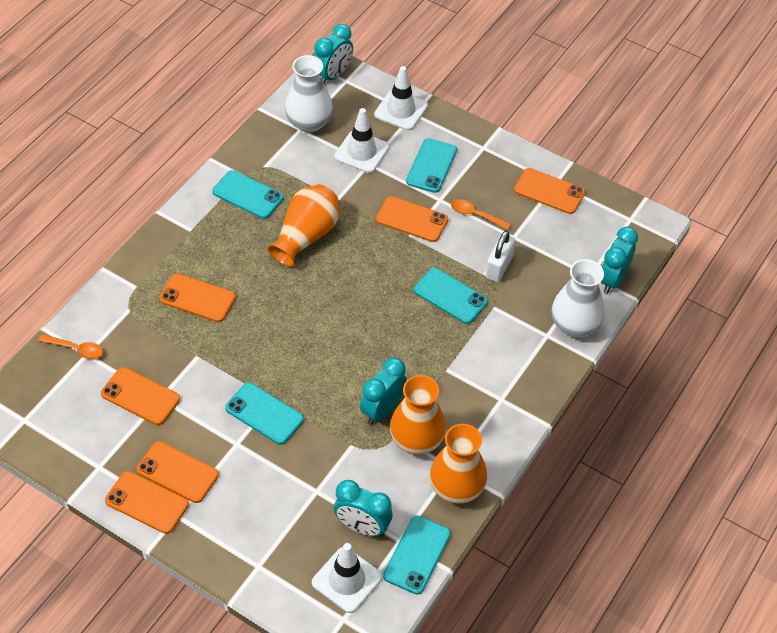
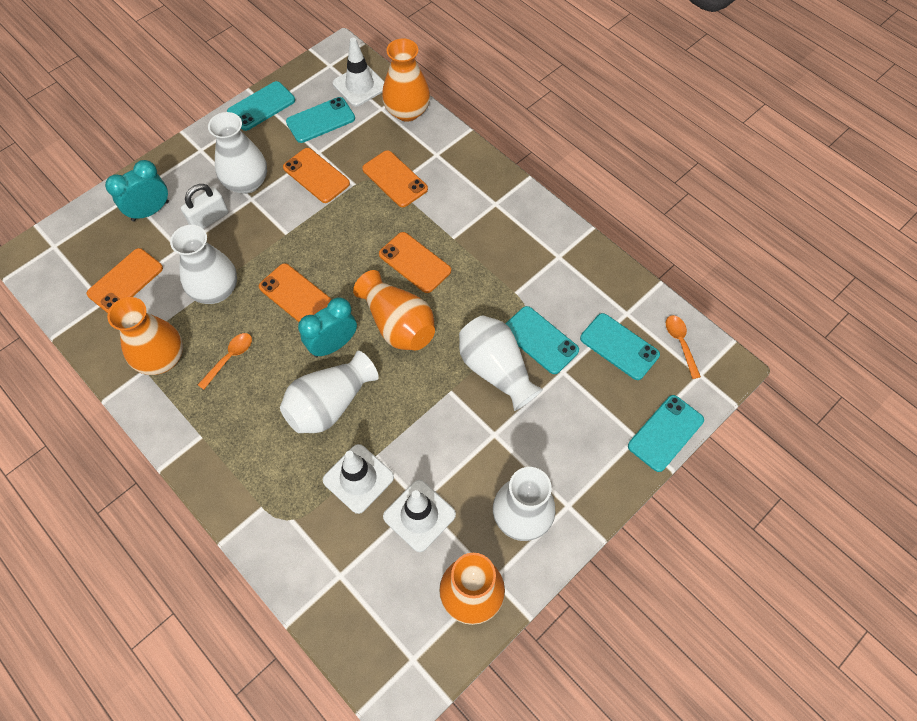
orange phone: [101,367,180,425] [105,471,189,534] [136,441,219,503] [159,274,236,322] [376,196,448,242] [514,168,585,214] = 6 -> [86,248,163,313] [259,263,332,322] [283,148,350,203] [362,150,428,207] [379,232,451,293] = 5
orange vase: [267,184,339,267] [390,375,446,455] [430,424,487,504] = 3 -> [107,297,183,375] [353,270,435,350] [382,38,430,122] [439,553,505,625] = 4
turquoise clock: [314,24,353,83] [334,480,393,537] [360,358,407,425] [601,227,638,294] = 4 -> [105,160,169,221] [298,297,357,357] = 2
white vase: [285,55,333,133] [551,259,605,337] = 2 -> [170,225,237,304] [208,112,267,194] [280,351,379,433] [459,315,543,411] [493,467,555,541] = 5

